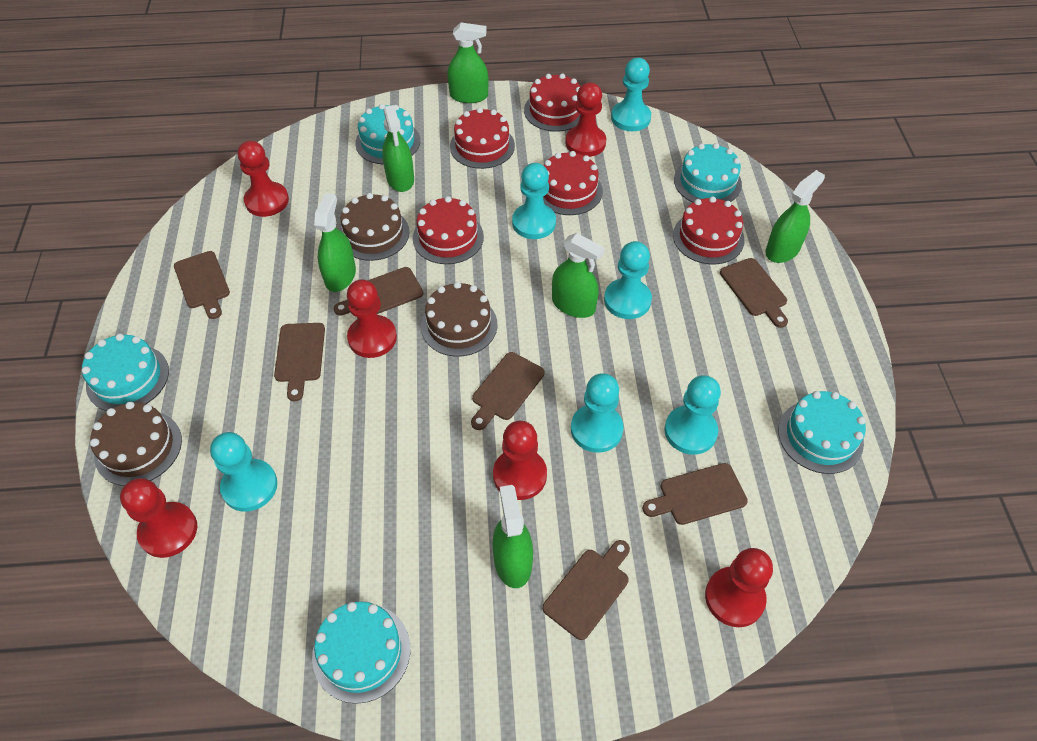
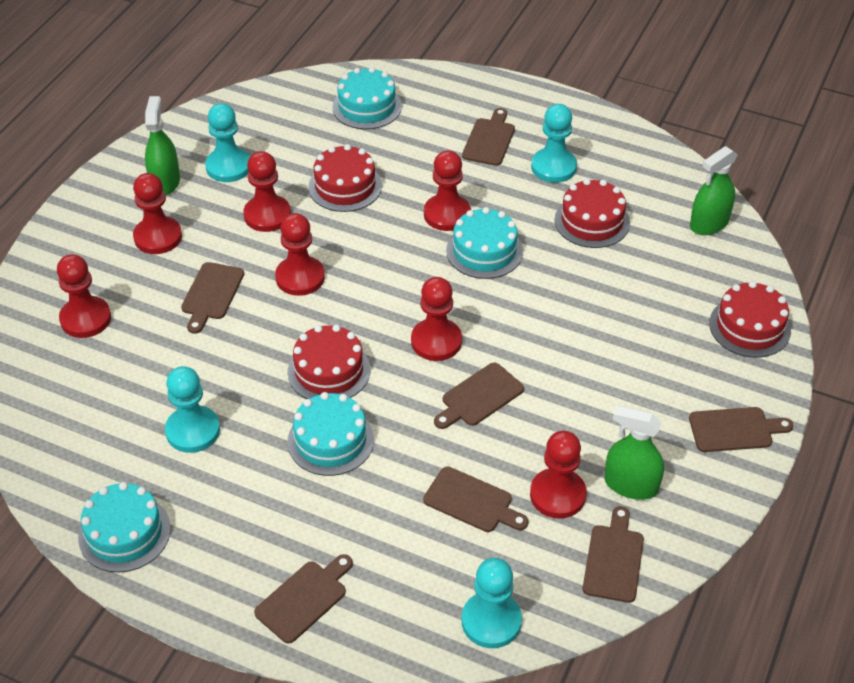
brown cake: [90,401,182,486] [340,193,409,261] [421,282,497,357] = 3 -> none = 0
green spray bottle: [314,193,356,292] [382,105,414,192] [447,22,488,103] [492,485,533,588] [552,233,605,318] [765,170,825,263] = 6 -> [145,96,180,195] [604,406,664,499] [690,146,738,235] = 3
red cake: [413,196,484,264] [450,107,515,169] [524,73,581,132] [543,151,603,215] [673,196,745,264] = 5 -> [287,324,370,399] [308,144,382,212] [555,179,630,248] [709,281,791,358] = 4
red pawn: [120,478,197,558] [238,141,289,217] [347,280,397,358] [493,421,547,500] [565,82,606,157] [705,548,773,627] = 6 -> [57,254,111,338] [133,173,182,254] [243,151,291,232] [275,213,325,296] [411,277,462,361] [424,150,471,231] [530,431,587,518] = 7
turquoise cake: [82,333,169,411] [312,601,410,704] [355,104,420,164] [674,143,742,202] [778,391,866,474] = 5 -> [78,482,171,572] [287,392,374,476] [332,67,402,129] [446,207,523,279] = 4
turquoise pawn: [210,432,277,512] [512,163,556,239] [571,373,624,453] [604,241,652,319] [611,58,651,131] [664,375,721,455] = 6 -> [165,366,220,453] [205,103,250,182] [462,558,522,648] [531,104,577,183] = 4

